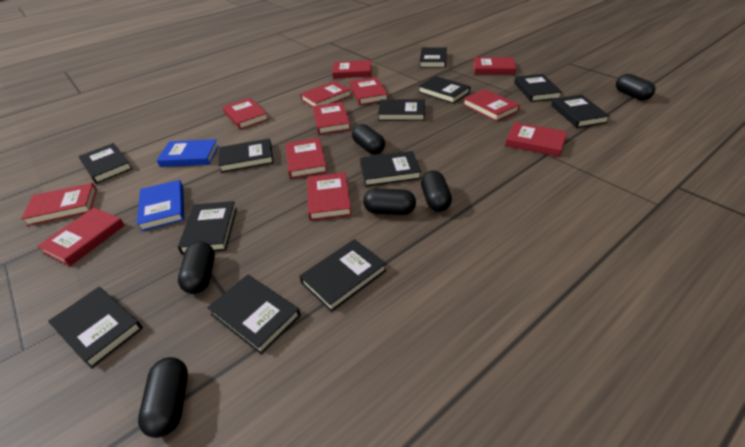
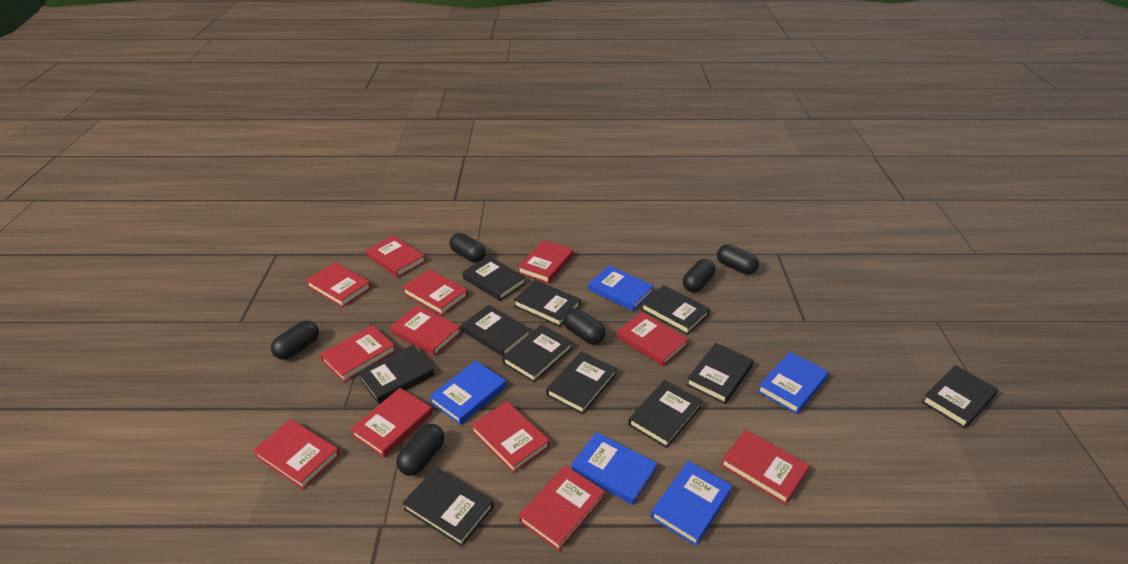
black book: [48,287,143,369] [79,143,133,184] [178,201,237,254] [207,274,301,354] [218,138,274,173] [300,239,387,312] [360,151,421,186] [378,99,425,121] [418,76,471,104] [419,47,447,68] [514,74,562,102] [551,94,610,128] = 12 -> [357,345,435,404] [402,467,494,547] [461,305,531,356] [462,256,526,301] [502,325,572,382] [514,280,581,327] [546,351,617,414] [628,380,703,448] [641,285,710,335] [686,343,754,404] [922,365,998,428] = 11
blue book: [137,180,184,231] [157,139,219,167] = 2 -> [429,361,506,425] [571,432,657,505] [588,266,654,311] [651,461,732,546] [758,352,829,414] = 5

